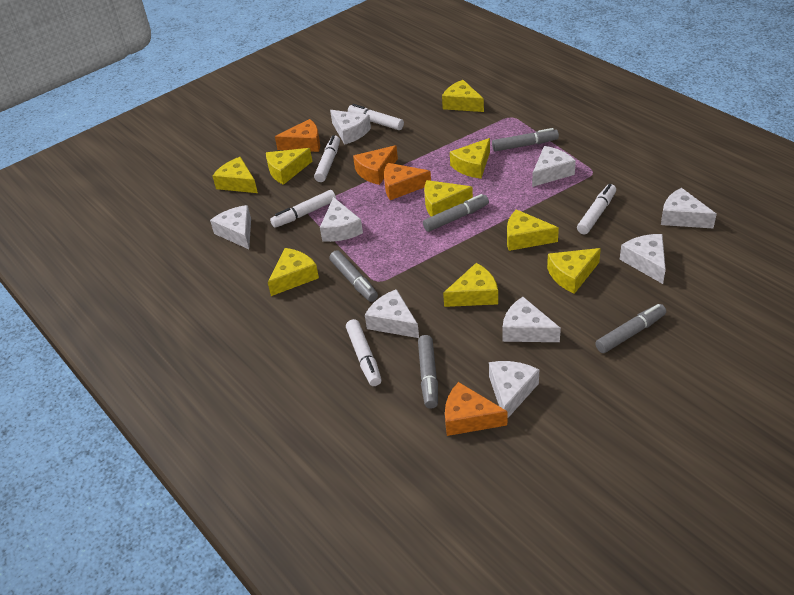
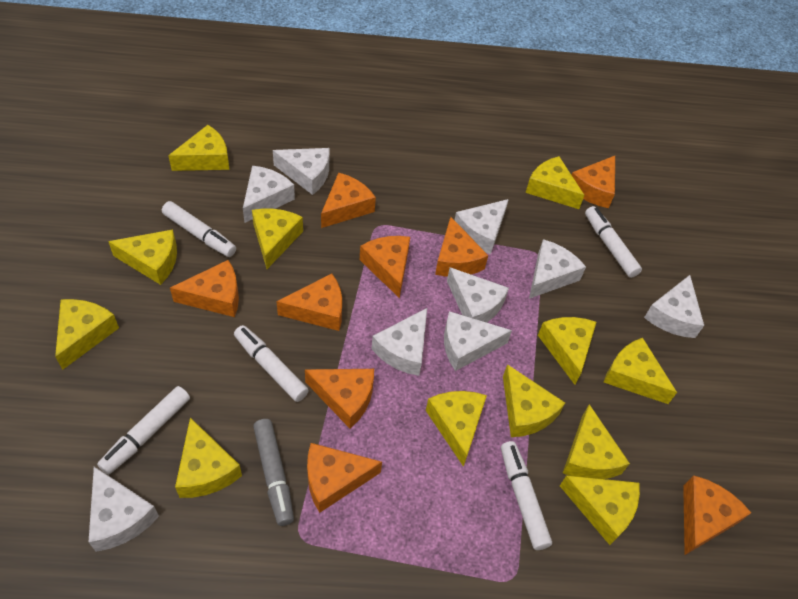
grey marker: [329,250,378,302] [418,335,438,409] [423,194,489,232] [492,128,559,151] [595,304,666,353] = 5 -> [253,419,294,526] = 1
orange cheese: [275,119,320,152] [353,145,398,185] [384,163,431,200] [445,382,507,436] = 4 -> [170,260,239,317] [276,273,342,331] [305,369,374,428] [307,443,382,513] [321,172,376,228] [360,236,410,298] [435,217,488,277] [572,156,615,208] [683,475,751,555] = 9
yellow cheese: [213,157,258,193] [266,148,312,185] [268,248,319,296] [424,180,473,217] [442,80,484,112] [443,263,498,307] [450,138,490,179] [507,209,559,251] [547,248,601,294] = 9 -> [55,299,119,370] [108,229,177,285] [168,125,229,171] [175,418,242,498] [252,209,303,269] [426,391,487,467] [503,364,565,437] [526,156,585,209] [538,317,596,385] [560,476,640,545] [563,404,630,479] [604,338,677,404] = 12

